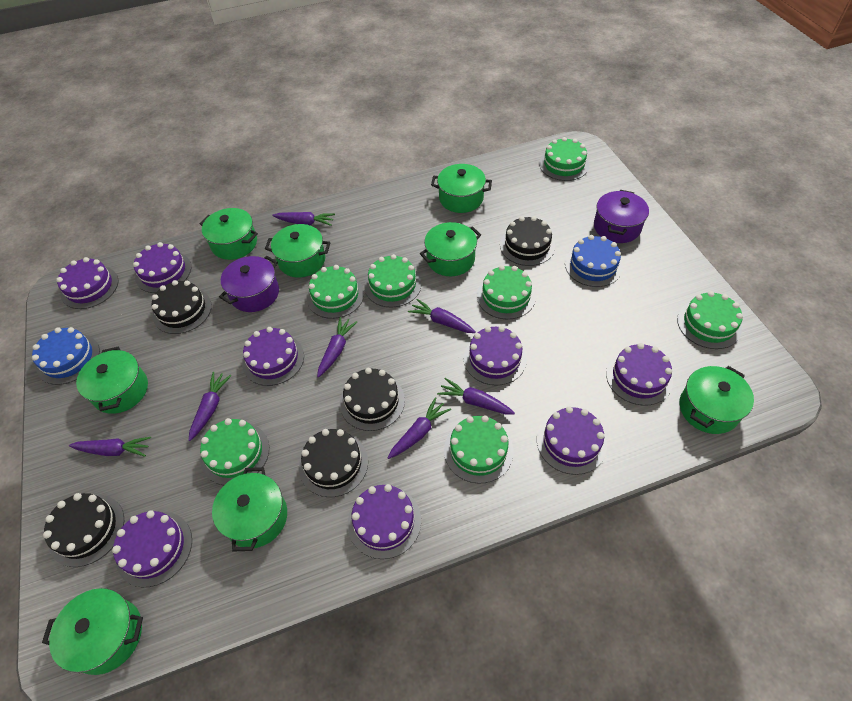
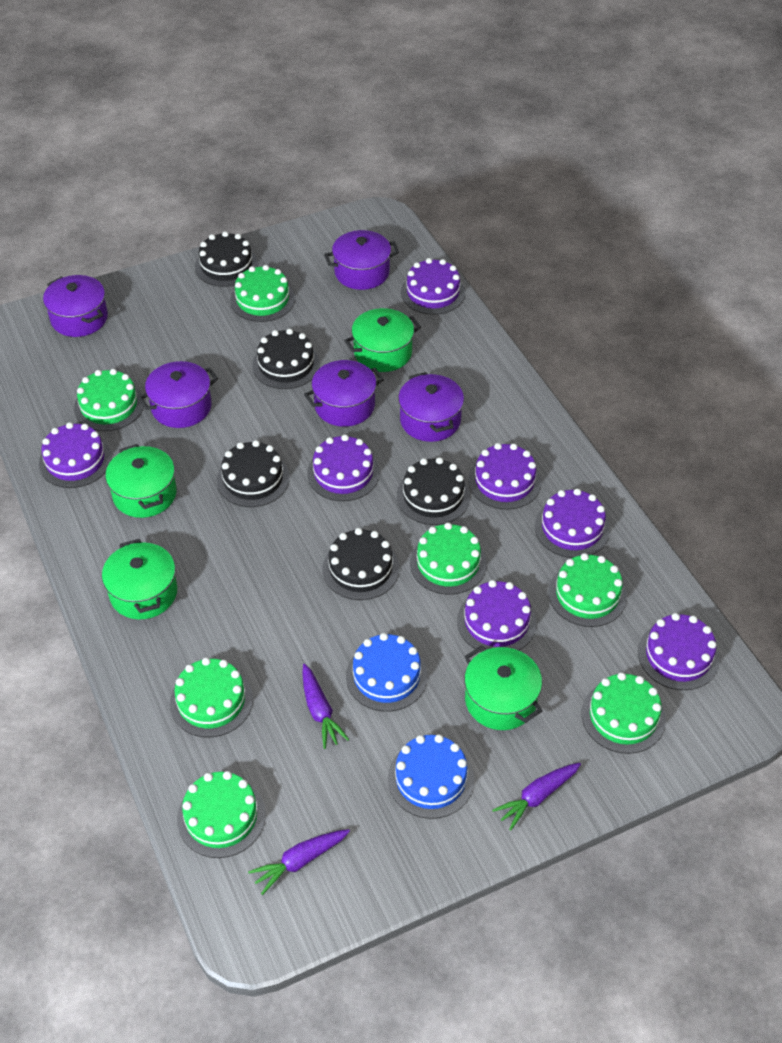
green pot: [42,588,143,675] [76,346,148,414] [200,208,258,260] [212,467,287,552] [265,224,331,277] [420,222,481,276] [431,164,492,213] [679,366,754,434] = 8 -> [102,539,177,619] [105,444,177,518] [344,308,421,372] [464,645,542,730] = 4
purple cake: [56,257,118,309] [112,511,192,587] [133,242,191,293] [242,327,304,386] [348,484,421,559] [464,326,527,386] [537,406,607,475] [606,343,673,406] = 8 -> [39,422,112,488] [307,434,380,501] [401,258,465,315] [457,580,537,652] [468,443,541,510] [535,488,610,558] [638,613,720,690] = 7
purple carrot: [69,437,151,457] [189,372,232,441] [272,212,335,226] [317,317,357,377] [388,397,451,459] [408,299,476,333] [437,378,515,415] = 7 -> [248,829,350,895] [302,664,349,749] [492,763,581,831] = 3
purple pot: [219,256,279,312] [594,190,649,243] = 2 -> [43,275,108,337] [138,361,218,428] [304,360,384,427] [324,230,399,290] [398,372,464,442] = 5

